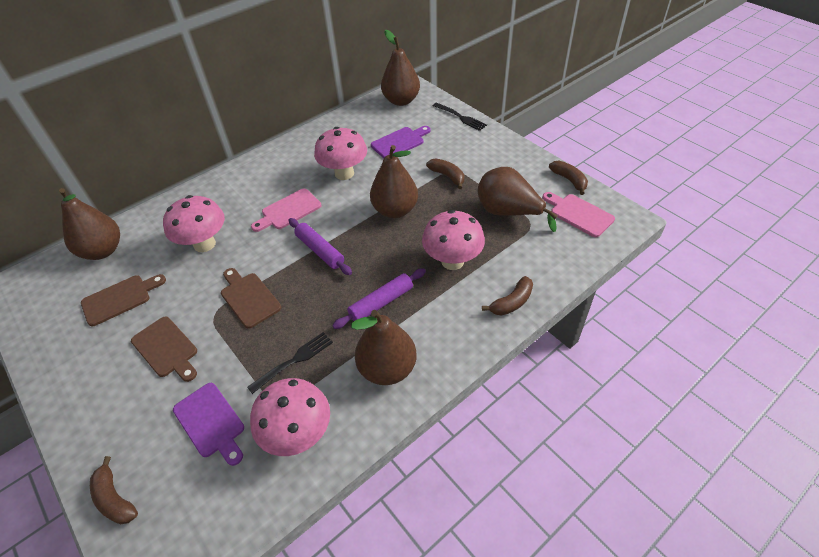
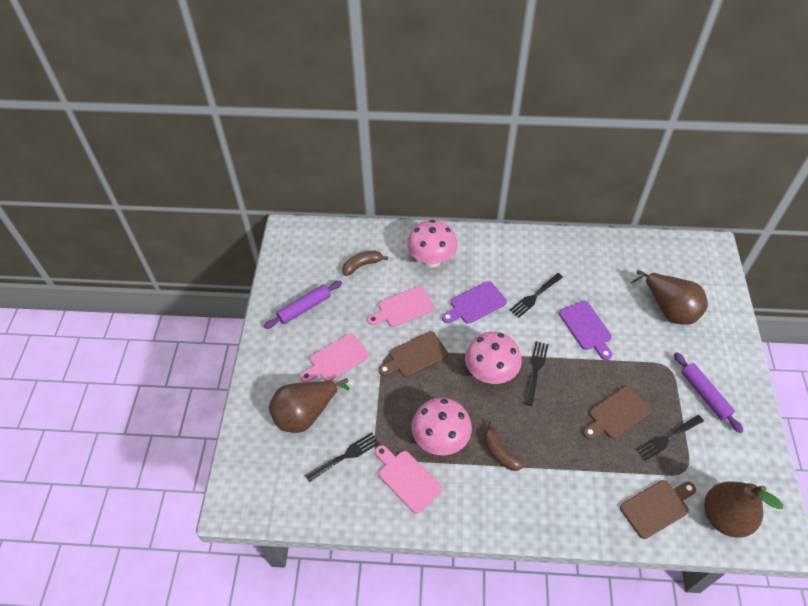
black fork: [247,332,333,394] [433,102,487,131] = 2 -> [305,432,379,482] [510,273,563,318] [524,341,549,406] [636,415,704,461] = 4
brown banana: [90,456,138,524] [426,159,464,189] [482,276,533,316] [549,161,588,195] = 4 -> [342,251,388,276] [484,421,524,471] = 2
brown pear: [59,188,120,260] [351,310,417,385] [370,145,418,218] [381,30,420,106] [477,167,558,232] = 5 -> [269,378,350,433] [631,270,708,325] [704,482,783,537] = 3
pink cutting board: [251,189,321,232] [542,192,615,237] = 2 -> [300,333,369,382] [367,286,435,327] [375,445,442,514] = 3
pink mushroom: [163,195,225,252] [250,378,330,456] [314,127,367,180] [422,210,485,270] = 4 -> [407,220,458,268] [412,398,472,456] [465,332,522,384] = 3

